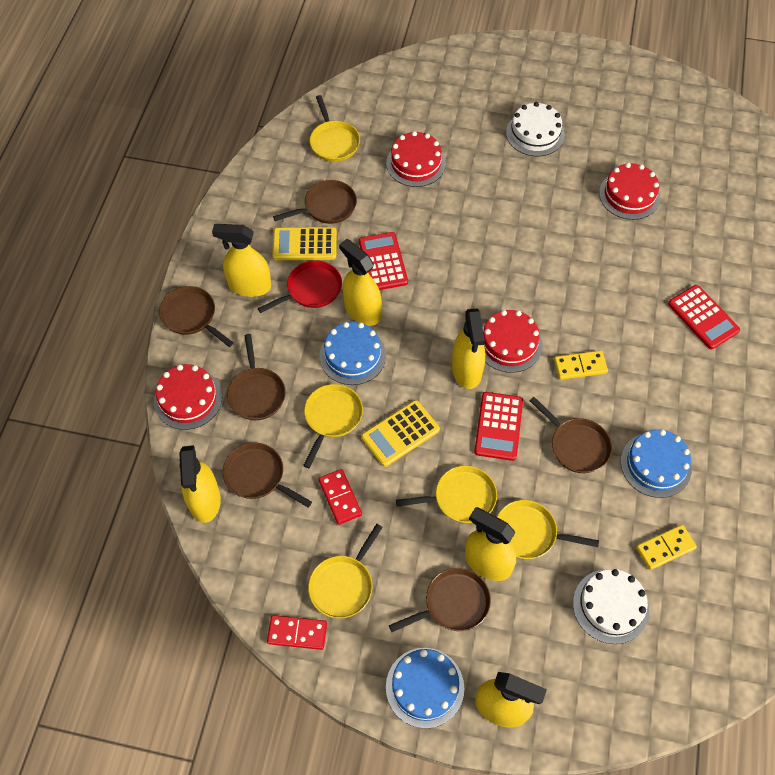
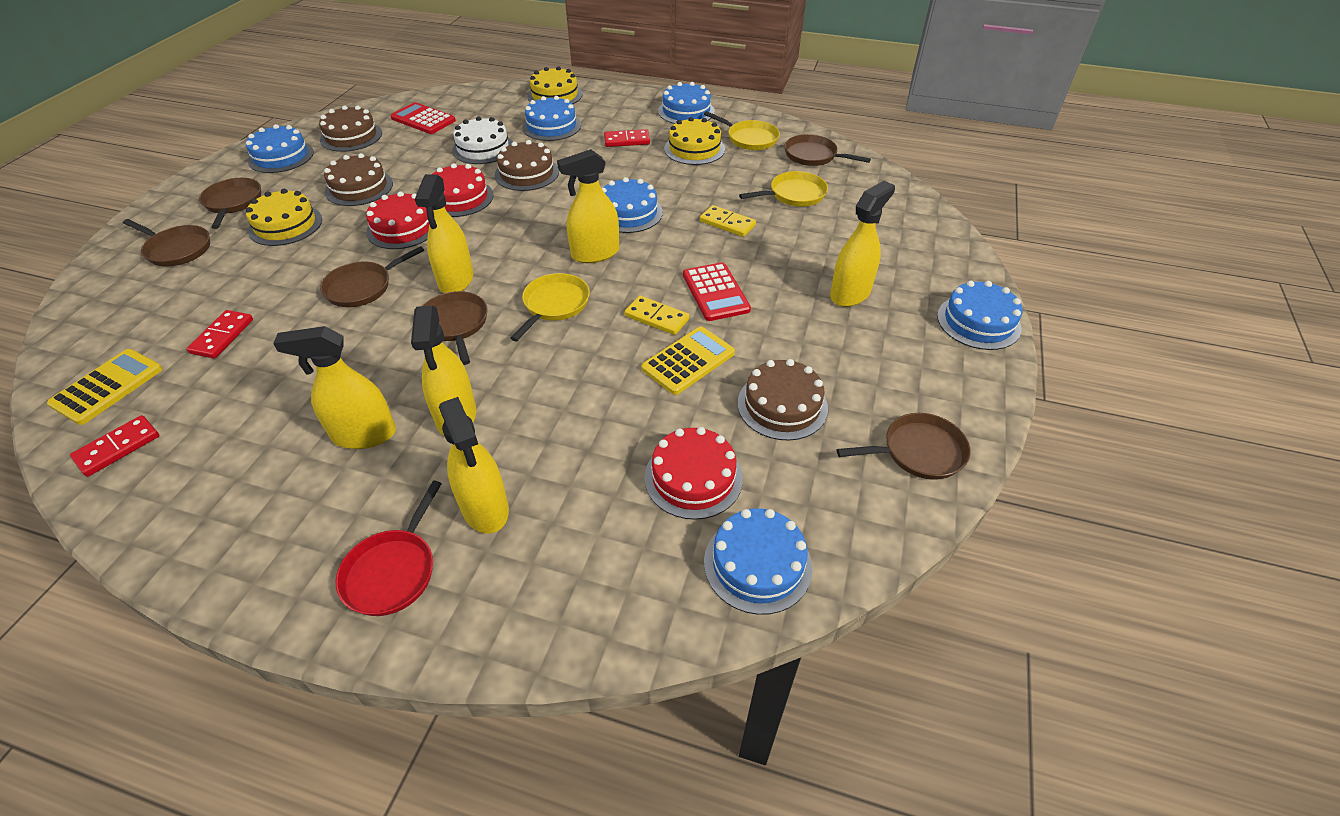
blue cake: [320,322,386,385] [386,648,464,729] [621,429,692,498] = 3 -> [246,124,314,173] [522,96,581,141] [601,177,663,233] [658,82,715,124] [704,508,812,615] [937,281,1022,350] = 6
brown cake: none = 0 -> [319,105,382,152] [324,153,393,206] [495,140,559,191] [738,359,828,441] = 4
red cake: [154,364,222,430] [386,131,446,187] [482,310,543,373] [599,163,660,220] = 4 -> [366,192,429,249] [433,163,494,217] [644,427,743,520] = 3
red calculator: [359,232,408,290] [474,392,523,461] [668,285,740,349] = 3 -> [390,102,456,134] [683,262,751,321] = 2
red domino: [267,615,327,650] [319,469,362,525] = 2 -> [70,415,160,477] [187,310,253,358] [604,129,650,147] = 3
white cake: [506,102,565,156] [573,569,649,644] = 2 -> [452,116,513,164] = 1
yellow cake: none = 0 -> [246,189,322,246] [527,66,583,104] [664,117,725,165] = 3
yellow pan: [303,384,363,468] [308,524,383,619] [310,95,360,162] [396,466,497,523] [497,500,599,559] = 5 -> [511,273,590,342] [704,111,780,150] [739,171,828,207] = 3

